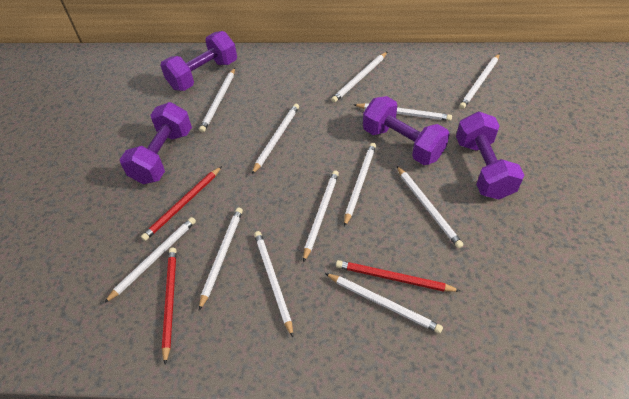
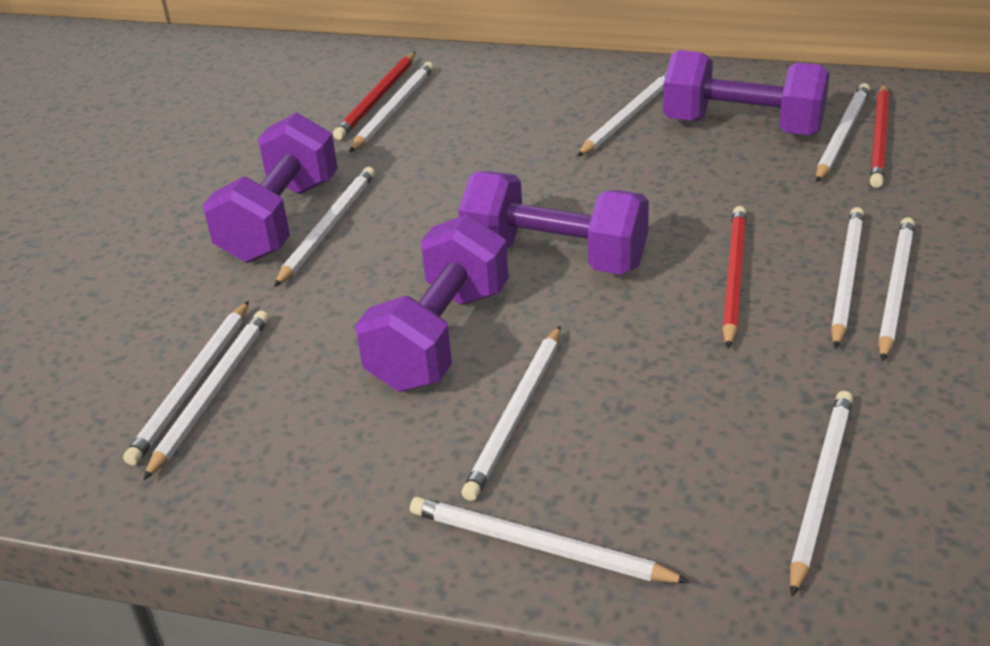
white pencil: [104,217,196,303] [199,68,235,132] [199,207,243,310] [252,104,299,174] [254,231,293,337] [303,170,339,262] [325,273,443,334] [331,52,387,103] [344,143,376,227] [354,103,452,121] [397,166,463,248] [459,53,500,109] = 12 -> [123,301,249,466] [143,311,269,481] [274,167,375,287] [349,62,434,152] [410,497,690,583] [462,326,560,501] [577,71,667,157] [790,391,853,597] [816,83,870,182] [831,207,864,349] [878,217,915,362] = 11

